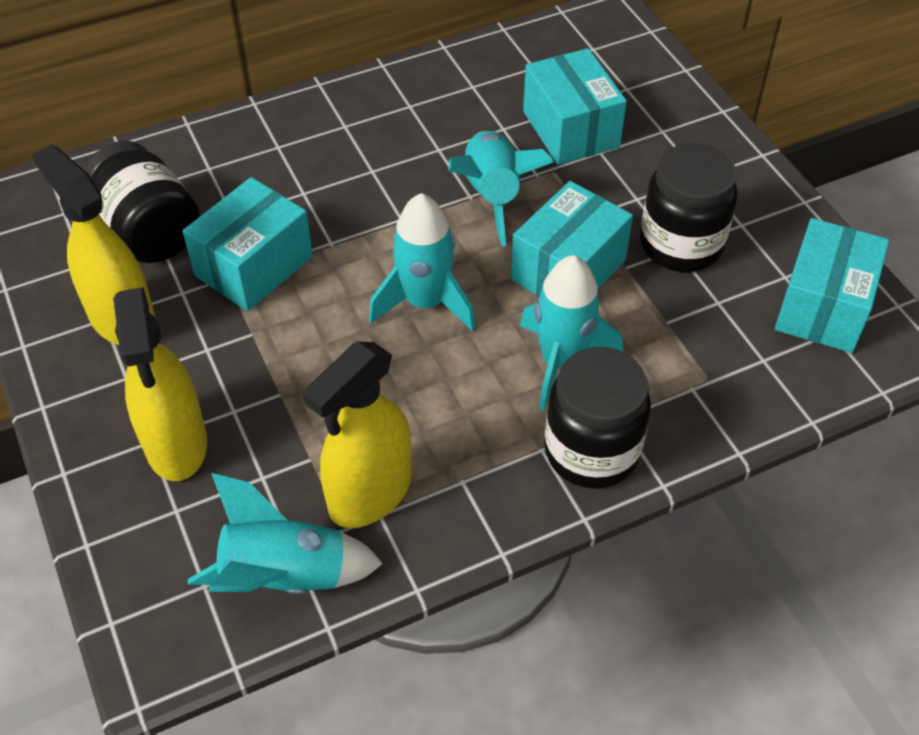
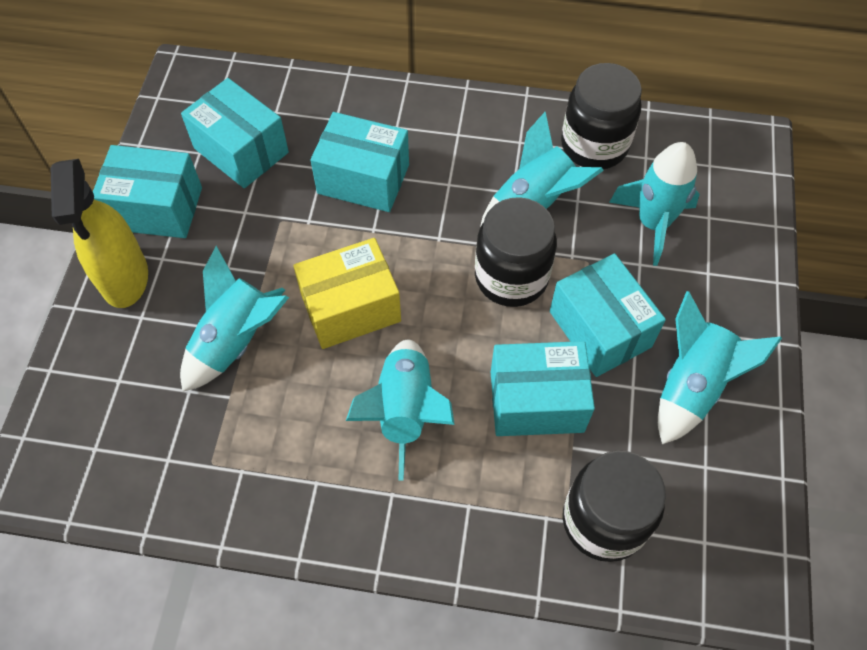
turquoise box: [183,177,313,311] [511,181,633,297] [523,48,627,165] [775,218,890,353] = 4 -> [93,145,202,238] [181,78,289,188] [311,112,409,212] [491,341,595,436] [550,253,666,377] = 5
turquoise rocket: [188,473,383,594] [369,193,475,332] [449,131,554,246] [520,255,623,410] = 4 -> [180,246,289,392] [346,339,455,481] [480,112,604,227] [609,142,700,266] [658,291,782,444] = 5
yellow box: none = 0 -> [293,238,401,349] = 1
yellow spray bottle: [32,145,156,345] [113,287,208,481] [303,341,412,528] = 3 -> [51,159,148,308] = 1

